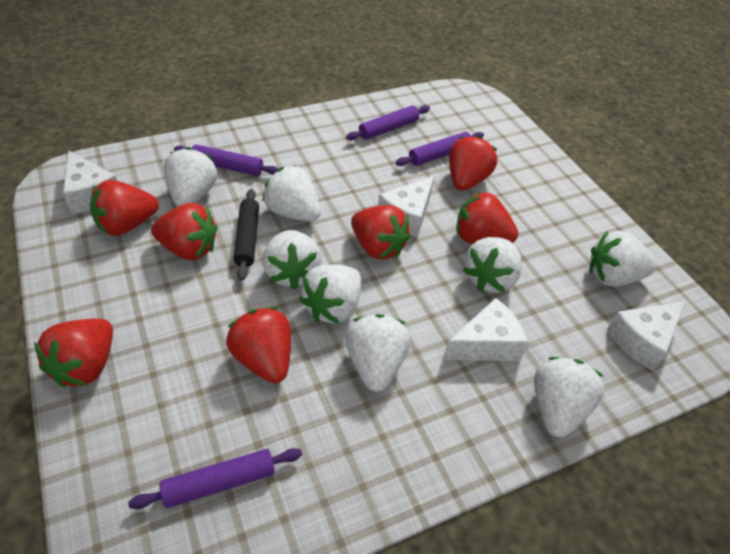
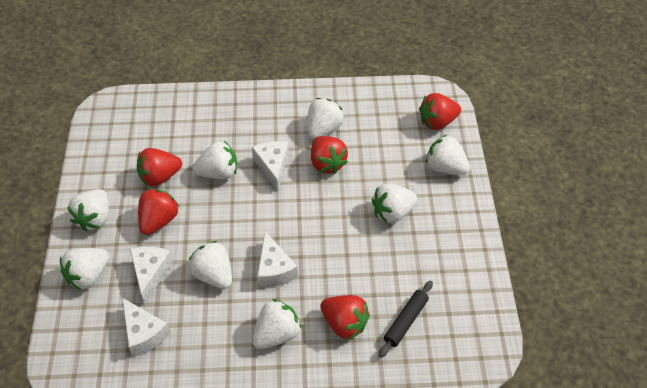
purple rolling pin: [128,448,302,509] [174,144,279,176] [346,105,430,140] [396,132,484,166] = 4 -> none = 0
red strawberry: [34,318,113,387] [90,180,159,236] [151,203,217,260] [226,307,291,383] [351,205,410,260] [449,136,497,191] [456,191,519,244] = 7 -> [137,148,182,187] [138,188,179,235] [311,136,348,174] [320,295,370,340] [419,93,461,130] = 5

